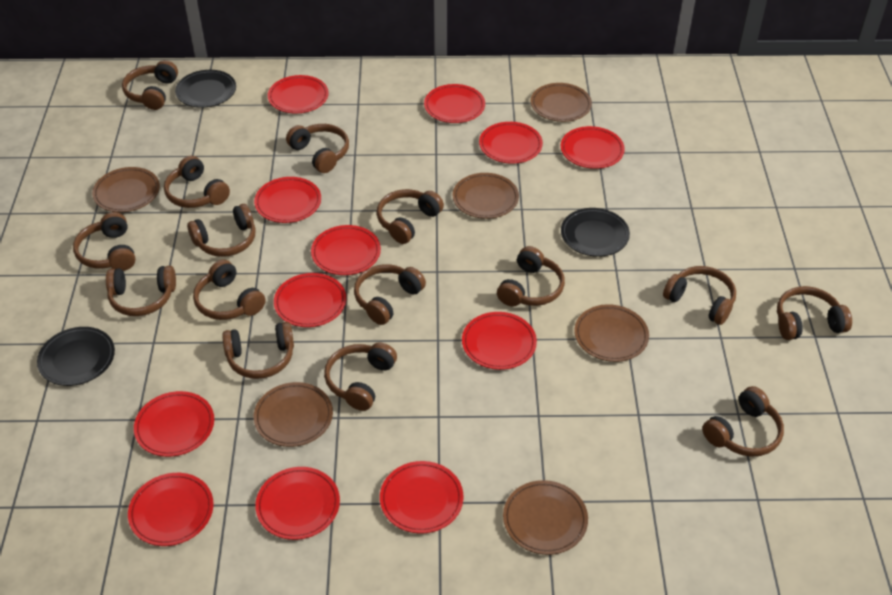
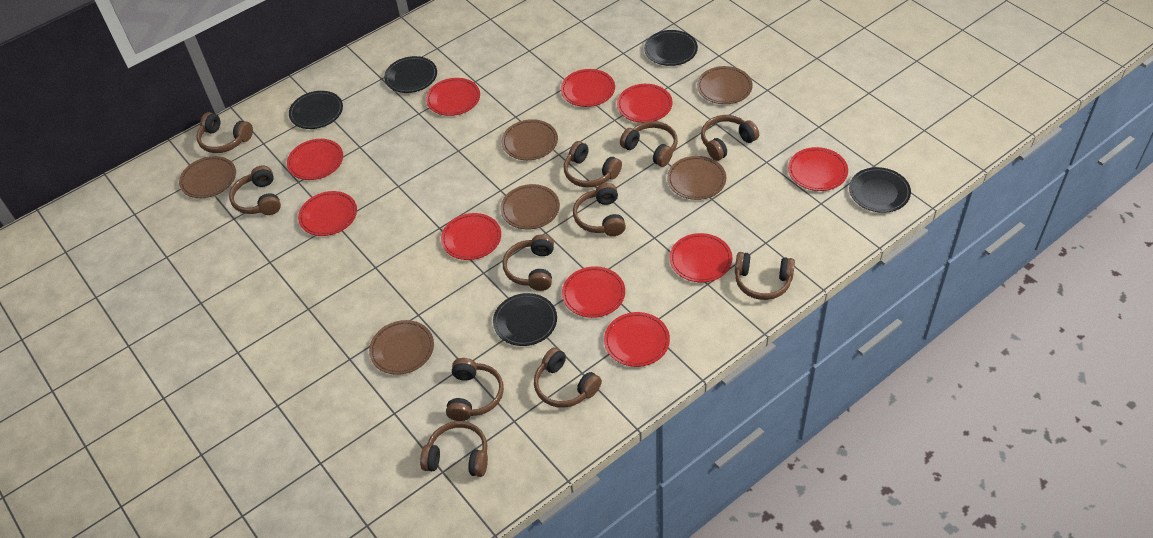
black plate: [37,327,115,386] [175,70,236,108] [561,208,630,257] = 3 -> [289,91,343,129] [384,56,437,93] [493,293,557,346] [644,30,698,66] [849,167,911,213] = 5
brown headphones: [73,212,136,271] [106,266,176,316] [122,60,178,110] [164,156,230,208] [187,204,256,257] [193,260,265,320] [222,322,294,379] [286,124,349,173] [324,342,397,411] [354,264,426,325] [377,189,444,244] [497,246,565,306] [663,266,736,325] [702,386,784,457] [777,286,852,340] = 15 -> [196,112,253,153] [229,166,281,215] [420,421,488,477] [446,358,504,421] [503,234,554,291] [534,347,602,408] [564,141,622,188] [573,183,626,236] [620,121,678,167] [701,115,759,161] [735,252,795,300] = 11
red plate: [128,473,214,546] [134,391,214,457] [254,177,321,223] [255,467,340,540] [268,75,329,113] [274,273,346,327] [311,225,381,275] [380,461,463,533] [424,84,485,123] [462,312,537,370] [479,122,543,163] [561,126,625,169] = 12 -> [287,139,343,180] [298,191,357,236] [426,78,480,116] [441,213,501,260] [561,69,615,107] [562,266,625,318] [604,312,670,367] [617,84,673,123] [670,233,732,282] [788,147,848,191] = 10

